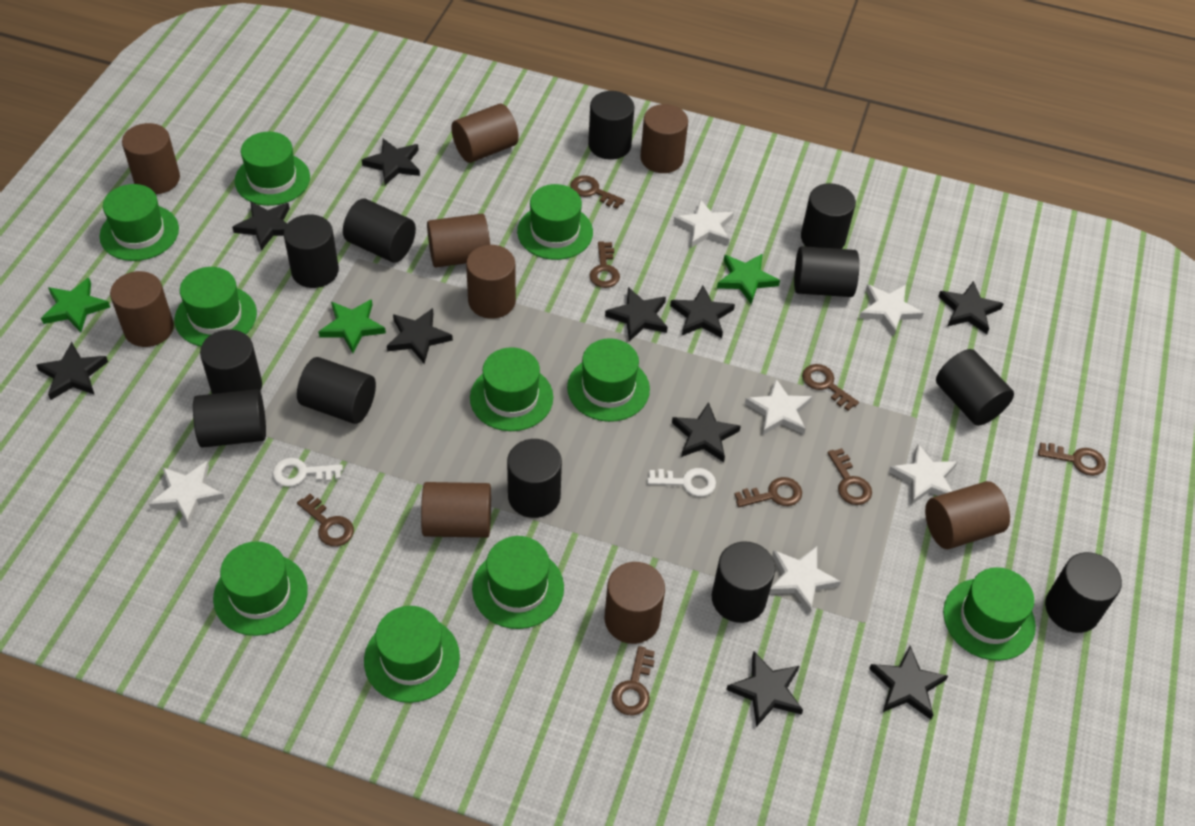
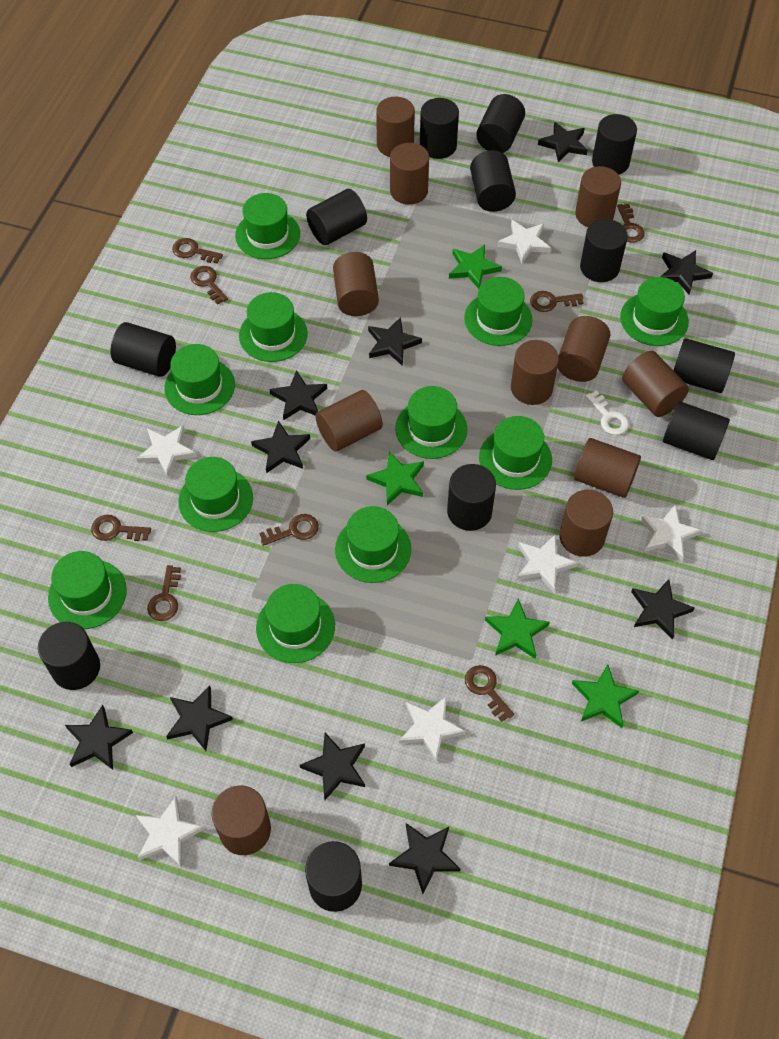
brown cylinder: [110,271,174,347] [122,123,180,194] [421,482,491,538] [427,214,490,268] [451,104,519,163] [466,245,516,319] [605,562,665,644] [640,104,688,173] [925,481,1010,549] = 9 -> [212,786,271,855] [315,390,383,451] [333,252,379,316] [376,97,415,157] [390,143,429,205] [511,340,559,405] [557,316,610,382] [559,490,613,557] [574,438,641,498] [575,166,621,227] [622,351,689,417] = 11
green hat: [99,184,179,261] [175,267,257,346] [213,541,308,636] [235,132,310,206] [364,606,460,703] [470,347,553,431] [472,536,564,629] [517,184,593,260] [567,338,650,422] [943,567,1036,661] = 10 -> [48,551,127,629] [164,344,235,415] [178,457,253,532] [235,193,300,259] [239,292,308,362] [256,584,335,663] [335,506,411,583] [395,386,467,459] [464,277,533,346] [479,416,552,490] [620,277,689,346] = 11
green star: [41,278,110,332] [319,299,386,353] [717,254,780,304] = 3 -> [366,451,424,506] [449,245,502,289] [485,598,550,659] [572,664,639,728] = 4
white key: [272,458,343,487] [647,468,716,497] = 2 -> [585,390,629,435] = 1

